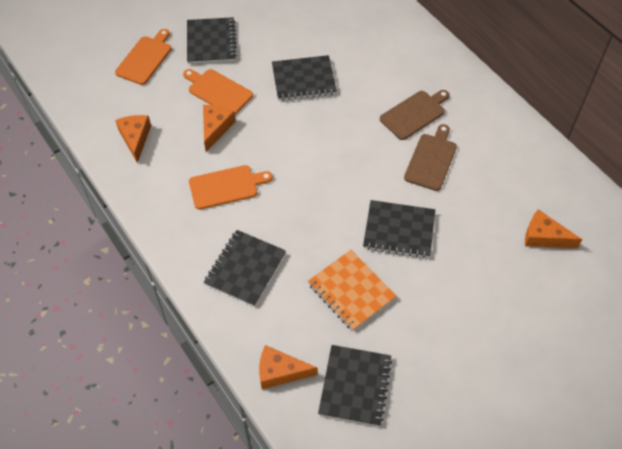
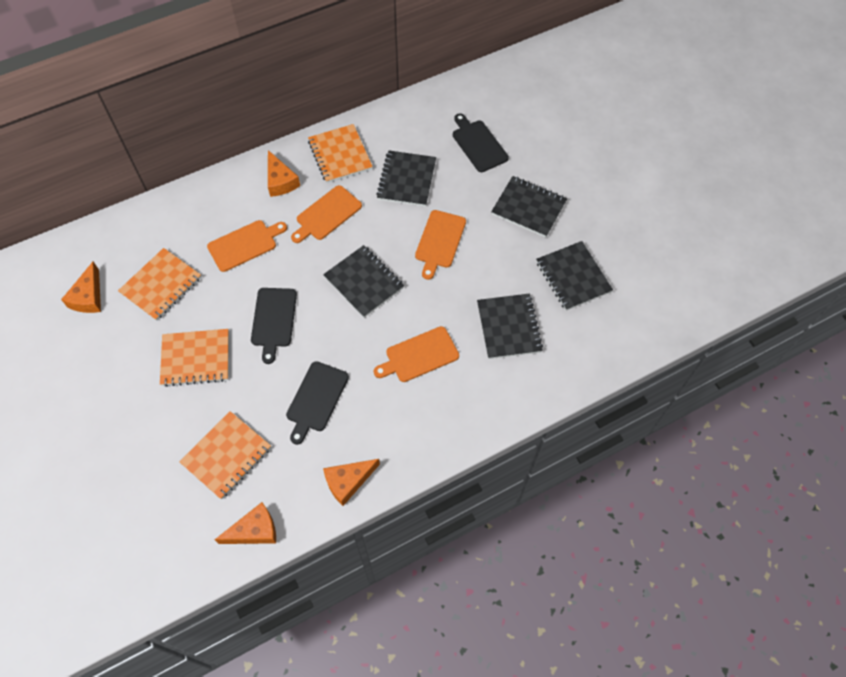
black cutting board: none = 0 -> [251,288,297,364] [286,361,349,445] [453,113,509,172] = 3
brown cutting board: [380,90,450,140] [404,124,457,191] = 2 -> none = 0
orange cutting board: [115,29,171,85] [183,69,253,115] [189,165,273,210] = 3 -> [207,220,287,272] [291,185,362,243] [374,326,459,382] [415,210,466,280] = 4
orange notebook: [308,250,397,331] = 1 -> [118,248,201,321] [160,329,229,387] [180,411,271,499] [308,124,373,183] = 4

